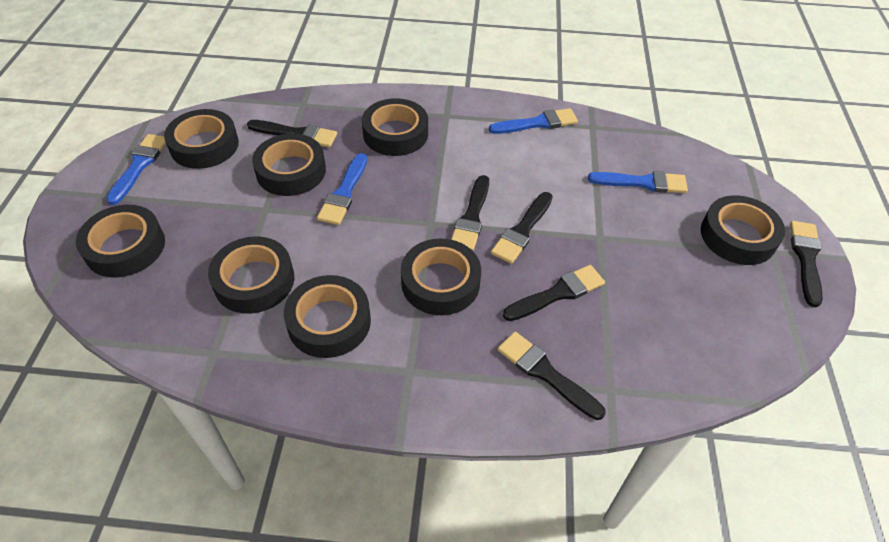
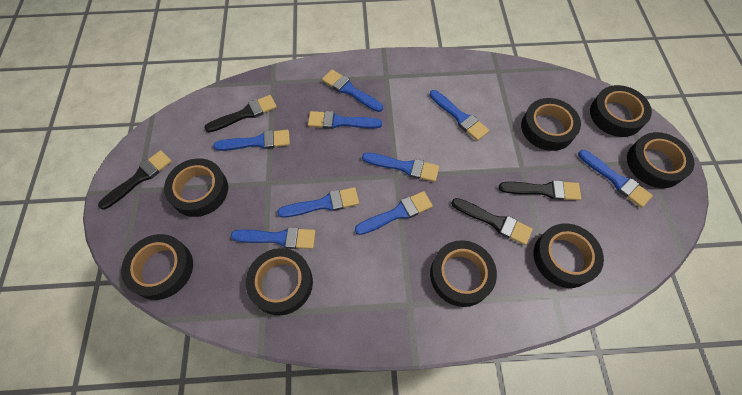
black brush: [247,120,337,147] [451,175,489,251] [491,192,553,264] [498,332,606,420] [503,265,605,321] [790,221,823,307] = 6 -> [98,150,172,209] [204,95,277,132] [451,198,533,245] [499,180,581,200] = 4
blue brush: [106,134,166,205] [317,153,367,225] [489,108,578,134] [588,171,688,193] = 4 -> [213,130,290,151] [231,227,316,249] [277,187,359,218] [308,111,382,129] [322,70,383,112] [355,191,433,235] [362,153,439,182] [429,90,489,141] [578,150,653,208] = 9

